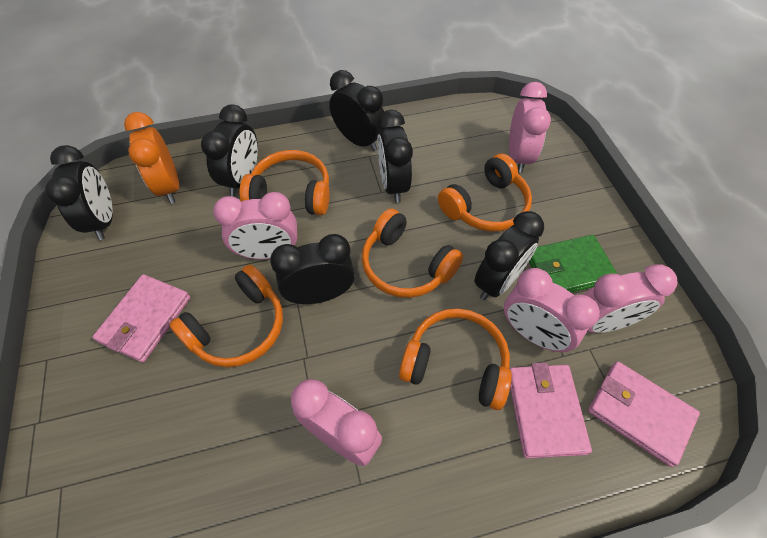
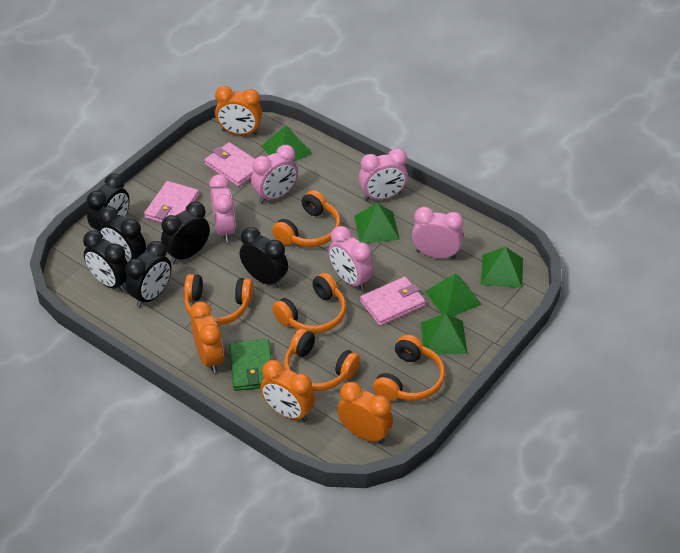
green pyramid: none = 0 -> [261,125,313,162] [354,203,400,243] [421,313,467,355] [425,273,482,316] [481,247,523,288] = 5
orange clock: [124,112,179,204] = 1 -> [190,301,224,373] [215,86,262,135] [260,360,315,422] [337,382,393,444] = 4

